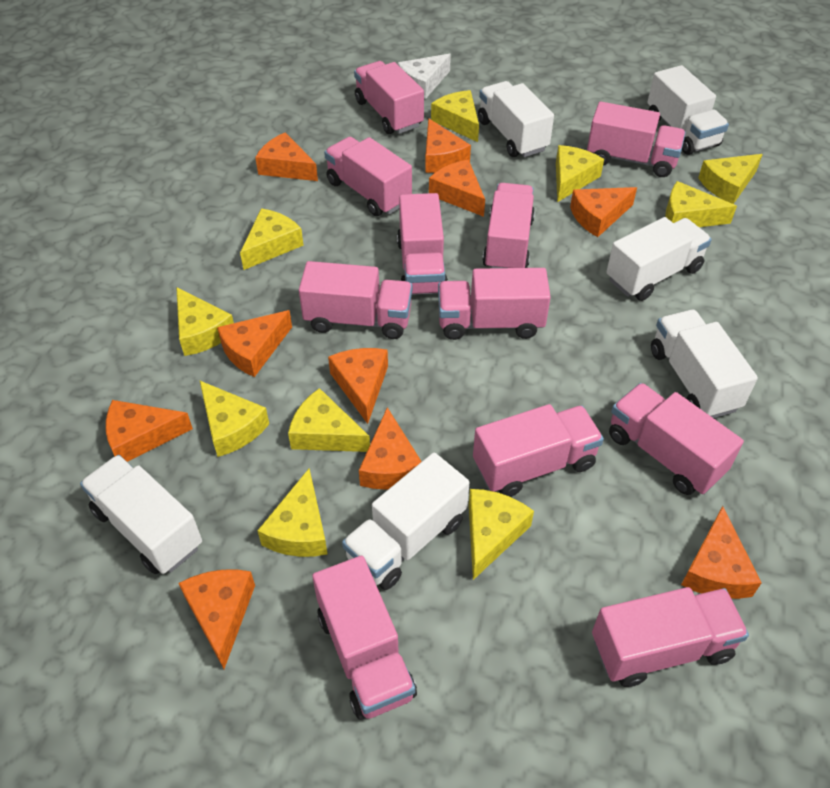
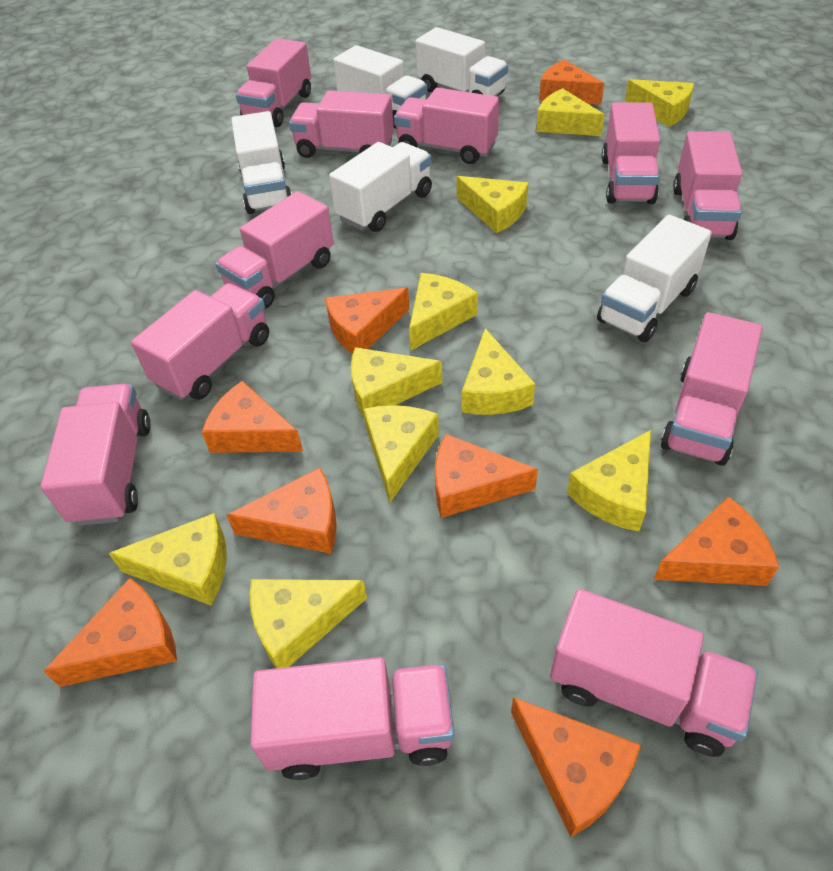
orange cheese: [106,400,193,462] [179,569,255,669] [217,310,292,377] [255,132,318,181] [328,348,388,424] [359,407,422,490] [425,118,471,173] [429,160,485,217] [570,187,637,237] [681,506,762,599] = 10 -> [43,578,177,687] [202,381,303,453] [227,468,337,554] [325,288,410,354] [435,434,538,518] [511,697,641,837] [539,60,604,105] [654,496,779,586] = 8
white cheese: [398,54,451,99] = 1 -> none = 0
white truck: [80,455,202,574] [342,453,470,590] [478,81,554,157] [606,217,712,301] [647,65,729,155] [651,310,758,418] = 6 -> [231,111,292,214] [329,142,432,232] [333,45,427,129] [415,27,508,96] [597,215,712,342] = 5

